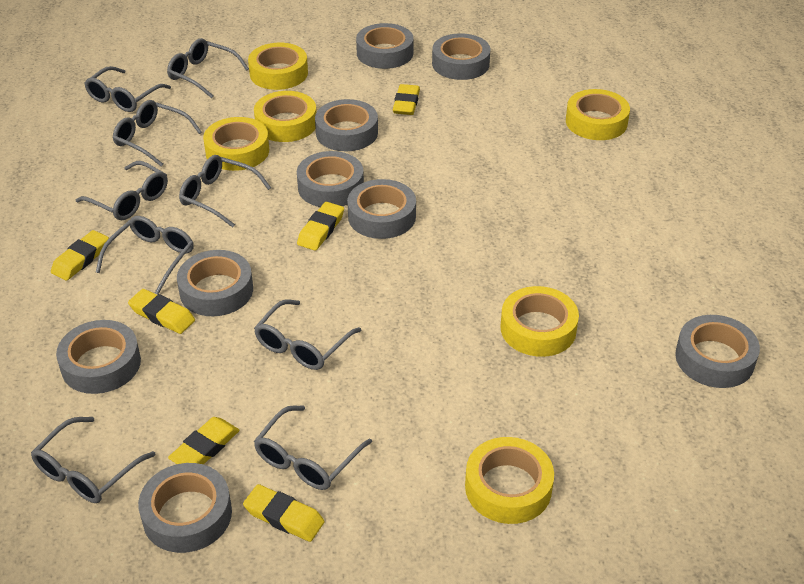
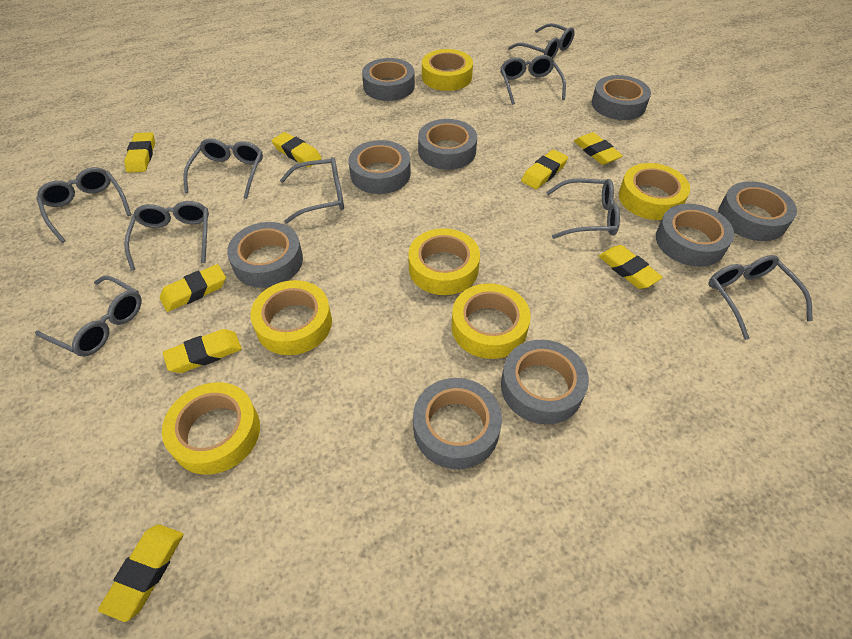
yellow eraser: [51,230,109,281] [128,289,195,334] [168,417,240,465] [243,484,325,542] [297,202,344,251] [393,84,420,115] = 6 -> [98,524,184,622] [124,132,155,173] [160,264,226,312] [163,329,242,373] [272,132,322,167] [521,149,568,189] [574,132,623,165] [599,245,663,289] = 8

